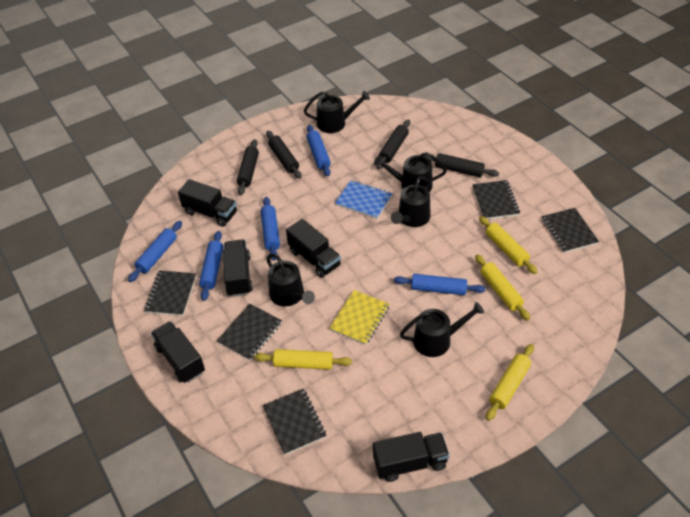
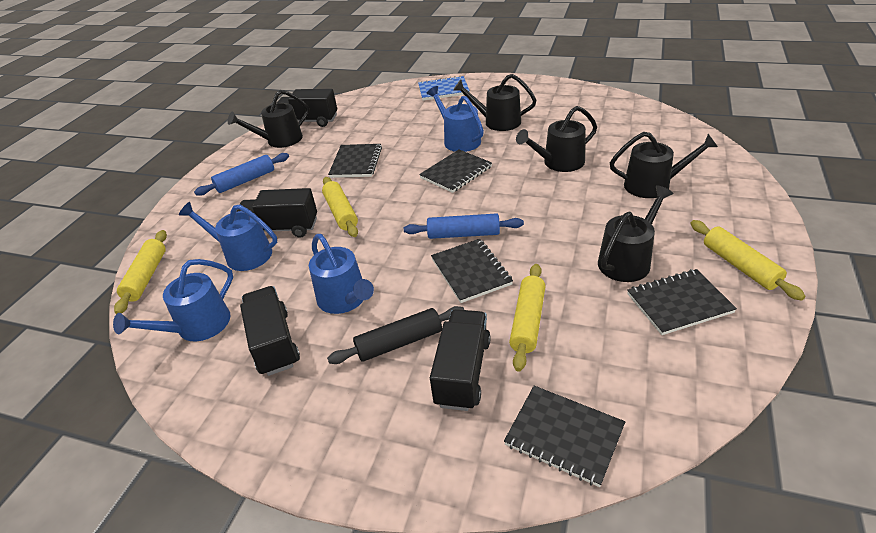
black rolling pin: [237,139,259,195] [266,131,302,179] [377,120,410,169] [425,153,499,177] = 4 -> [327,306,464,364] = 1
black truck: [151,321,205,383] [178,179,237,227] [223,240,253,297] [286,219,341,278] [373,432,450,482] = 5 -> [236,188,317,238] [240,286,300,376] [277,89,337,127] [430,309,491,411] = 4
blue rolling pin: [128,221,182,282] [199,231,223,301] [261,197,280,261] [307,125,331,176] [394,274,485,295] = 5 -> [194,153,289,196] [404,213,524,239] = 2
blue watering can: none = 0 -> [113,259,233,341] [179,202,278,271] [309,234,374,314] [427,86,484,152] = 4
yellow notebook: [329,290,390,345] = 1 -> none = 0

